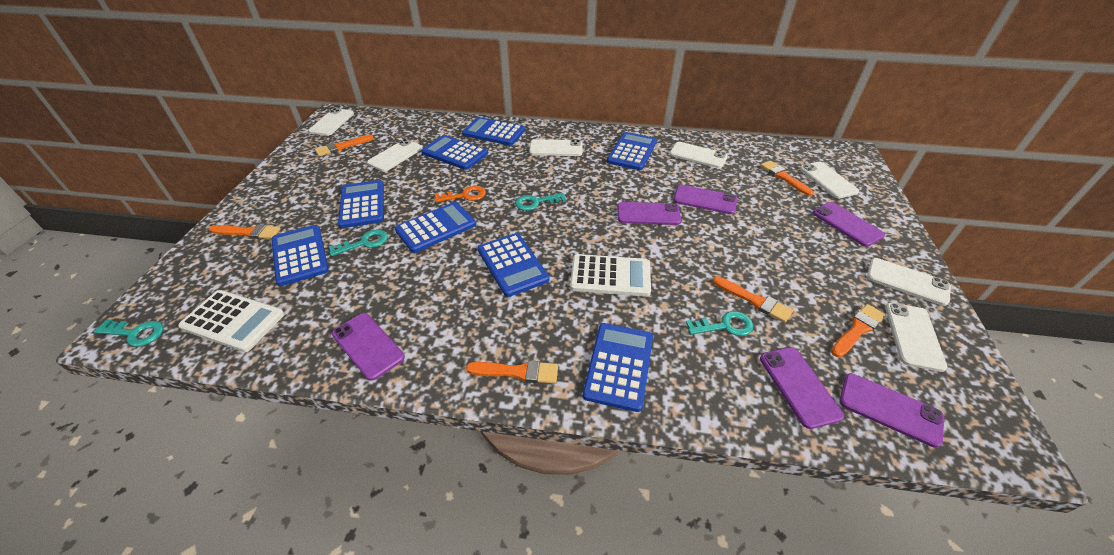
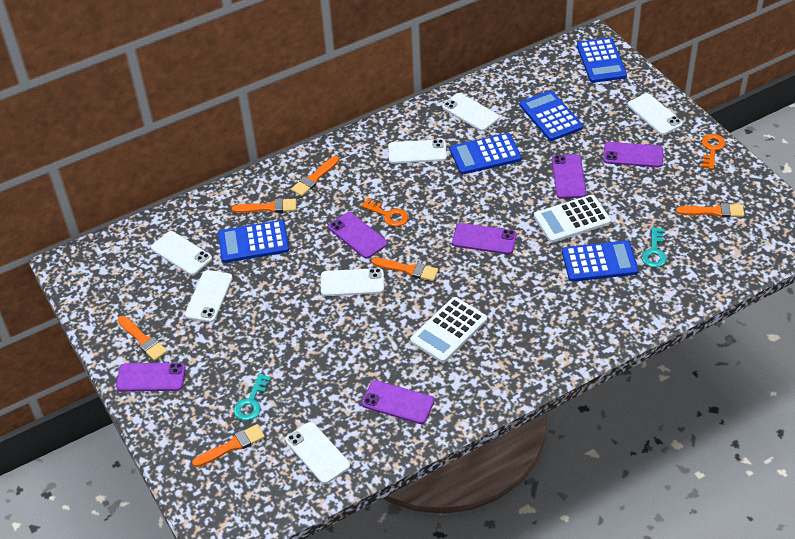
blue calculator: [272,225,329,286] [338,180,384,228] [395,202,476,253] [421,135,488,170] [462,117,525,146] [478,233,549,297] [583,323,653,412] [607,132,657,170] = 8 -> [218,220,289,263] [450,133,521,174] [520,90,583,141] [562,240,638,282] [577,38,627,83] = 5
orange key: [435,186,486,202] = 1 -> [361,198,408,227] [701,134,725,169] = 2
turquoise key: [94,319,164,347] [329,229,388,256] [515,193,566,211] [686,311,753,336] = 4 -> [234,374,271,421] [642,227,667,268] = 2

